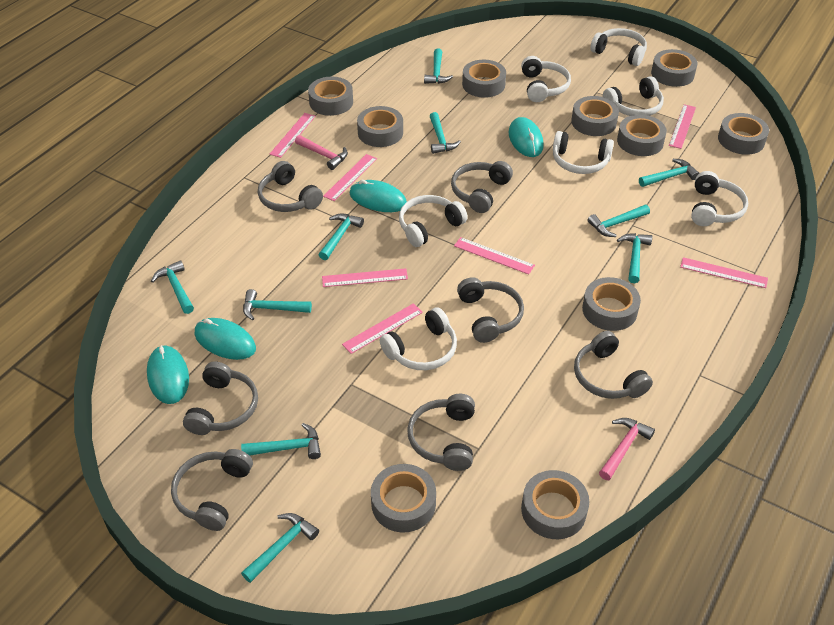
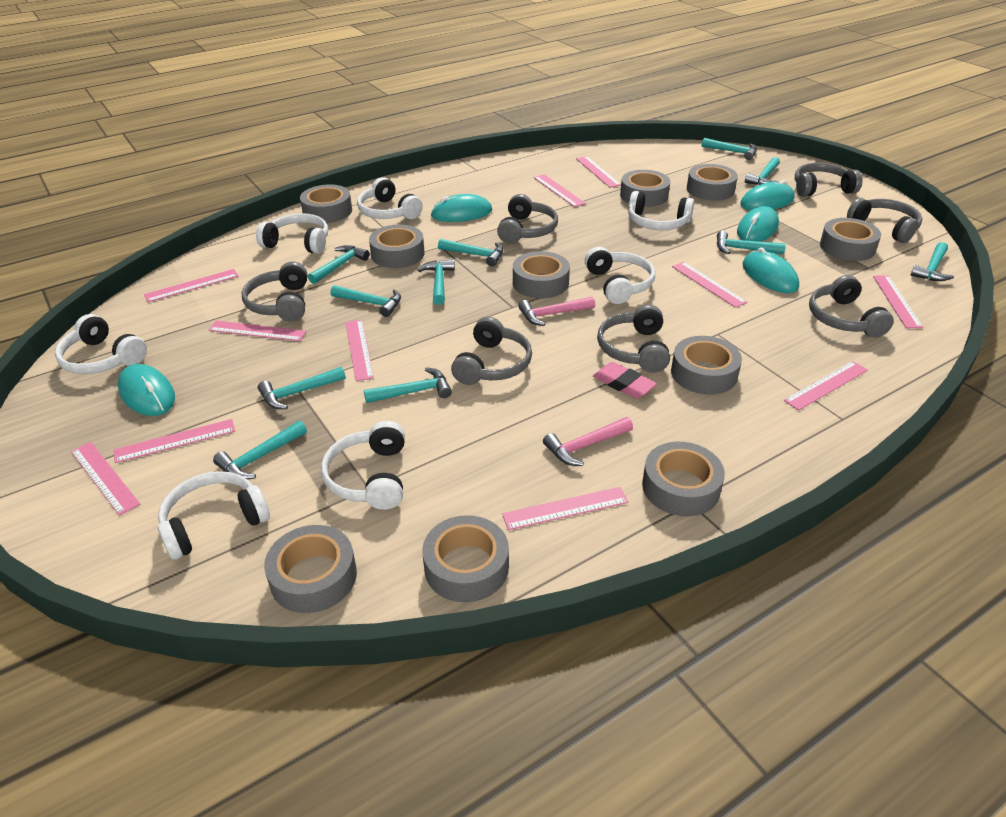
pink eraser: none = 0 -> [593,362,657,399] = 1
pink ruler: [269,113,316,158] [322,268,408,287] [323,154,377,201] [342,303,423,354] [454,237,535,275] [669,104,696,149] [680,257,768,288] = 7 -> [71,442,140,516] [114,419,235,463] [144,269,238,302] [209,321,307,341] [345,320,374,381] [502,487,628,530] [534,174,586,207] [576,156,621,188] [672,262,748,308] [784,361,868,411] [873,276,923,328] = 11
turquoise hammer: [151,260,194,314] [241,423,321,459] [241,513,319,583] [243,289,312,320] [319,214,364,260] [424,48,453,84] [429,112,461,154] [587,205,650,237] [617,233,652,283] [639,159,699,187] = 10 -> [213,421,307,480] [258,367,346,409] [308,245,370,284] [331,285,401,317] [364,367,452,403] [418,259,455,305] [438,239,503,266] [702,138,757,160] [717,231,786,254] [745,157,780,185] [911,242,954,281] = 11
turquoise mouse: [147,345,189,404] [195,318,256,360] [350,180,407,212] [509,117,544,157] = 4 -> [118,364,175,416] [431,194,492,222] [737,206,779,242] [740,180,794,210] [743,247,799,293] = 5

